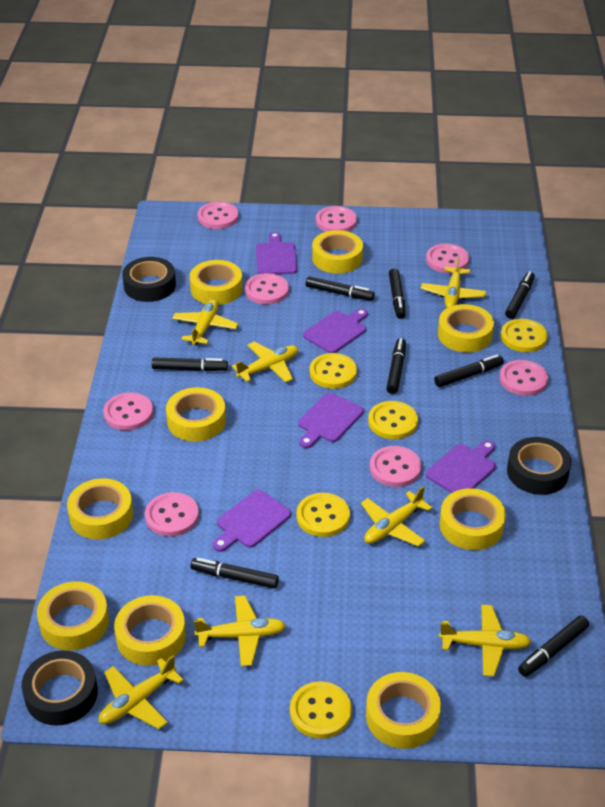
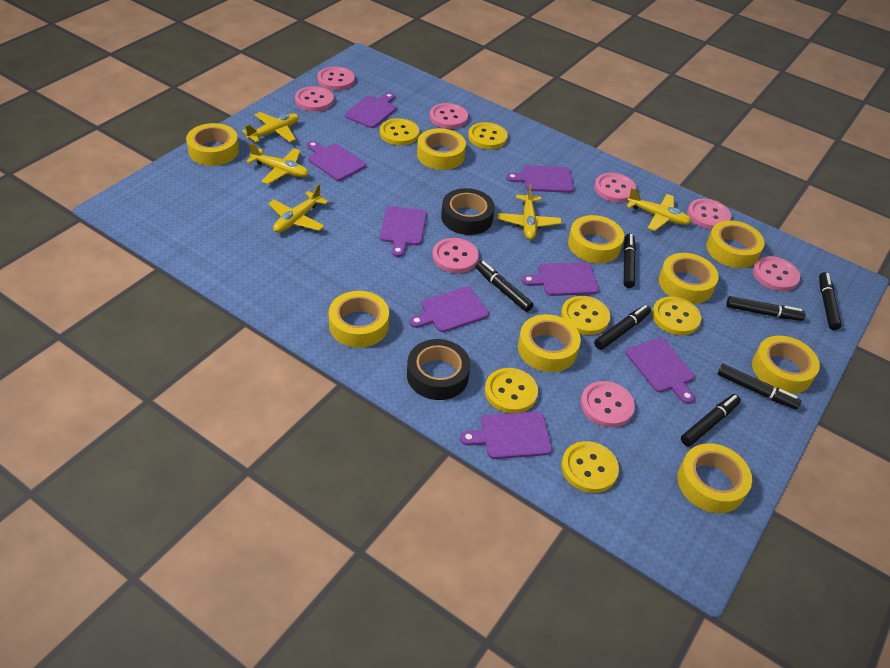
black marker: [152,358,228,371] [190,558,279,589] [306,276,375,301] [386,338,406,394] [389,268,406,319] [434,354,504,387] [505,271,535,319] [518,615,589,677] = 8 -> [476,261,534,312] [594,305,651,350] [623,234,636,288] [681,394,741,446] [718,364,801,410] [726,296,806,321] [819,272,842,330] = 7
black tape: [22,650,98,726] [122,257,176,302] [507,437,571,495] = 3 -> [407,339,471,400] [441,188,495,235] = 2
purple cutting board: [213,490,291,552] [256,232,297,274] [298,393,364,448] [303,308,368,353] [426,440,496,493] = 5 -> [307,141,366,181] [345,92,396,128] [380,206,427,257] [409,287,489,332] [460,411,552,459] [506,165,574,193] [522,262,599,296] [626,338,695,404] = 8
yellow button: [290,681,352,739] [297,493,350,537] [310,353,357,389] [368,401,418,439] [501,319,548,352] = 5 -> [380,118,419,145] [468,122,508,149] [485,368,538,413] [561,296,610,335] [561,441,619,493] [652,297,701,335] = 6
yellow plane: [99,655,183,729] [172,299,238,345] [194,596,286,666] [232,342,298,383] [361,486,432,547] [421,256,486,308] [439,605,531,676] = 7 -> [242,112,299,142] [246,143,309,184] [268,184,328,233] [497,184,562,240] [626,188,691,231] = 5

